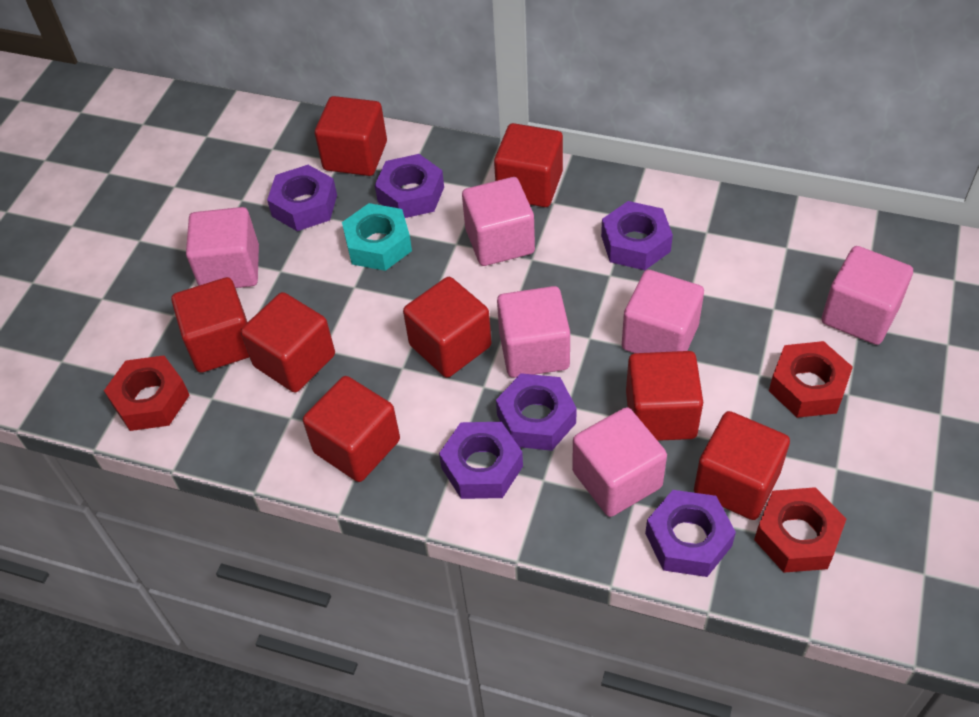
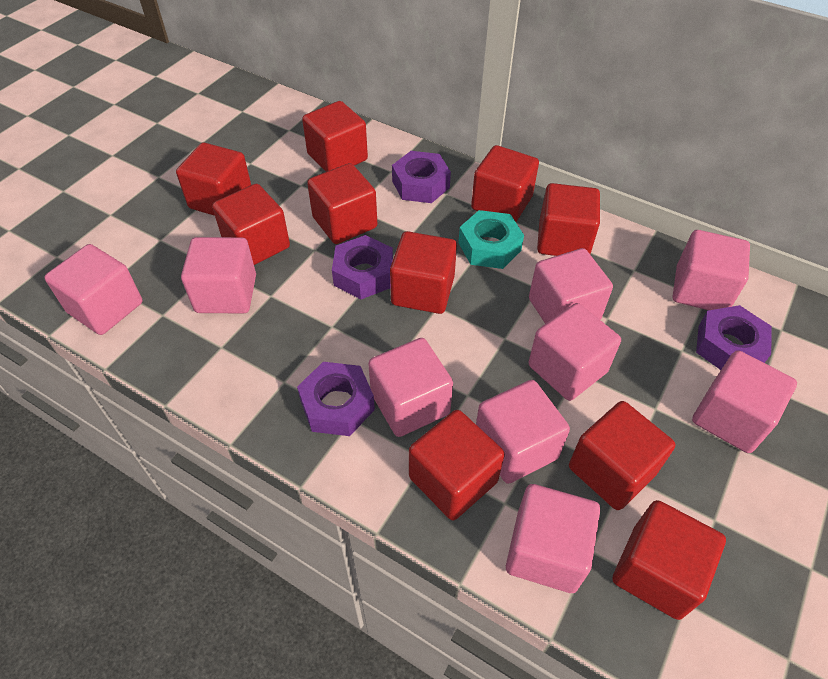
pink cube: [186,207,259,288] [462,177,535,266] [497,286,570,378] [572,407,667,517] [622,270,704,353] [822,246,913,345] = 6 -> [44,244,142,335] [181,237,256,313] [368,338,453,437] [476,380,570,484] [506,484,600,593] [528,303,621,401] [529,248,613,324] [673,230,750,310] [692,350,797,453] = 9
purple nut: [267,165,337,231] [375,154,444,218] [439,422,523,499] [496,373,577,451] [601,201,673,270] [645,490,736,577] = 6 -> [297,362,375,436] [332,235,393,299] [392,151,451,203] [696,305,772,370] = 4
red cube: [171,277,249,373] [241,292,335,392] [303,376,400,482] [315,96,387,176] [403,277,492,378] [494,123,563,207] [626,351,703,441] [694,411,790,520] = 8 -> [176,143,251,216] [212,184,290,265] [302,101,368,172] [307,163,377,244] [390,231,457,314] [409,410,505,520] [471,145,539,222] [537,183,600,256] [569,401,675,510] [613,500,726,620] = 10
red nut: [104,355,190,431] [754,487,846,573] [769,341,853,418] = 3 -> none = 0

